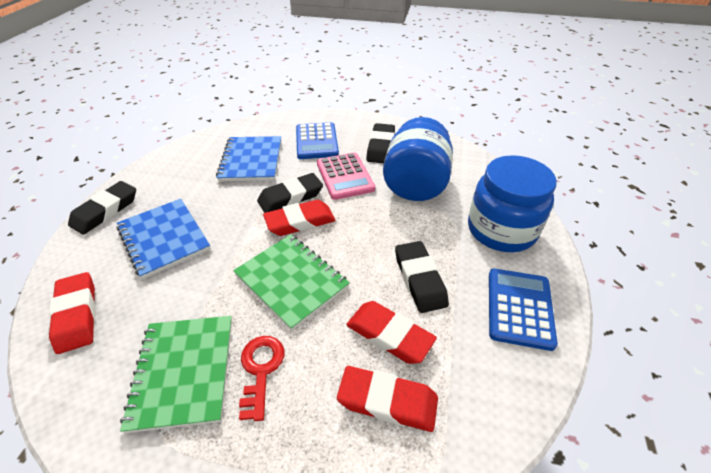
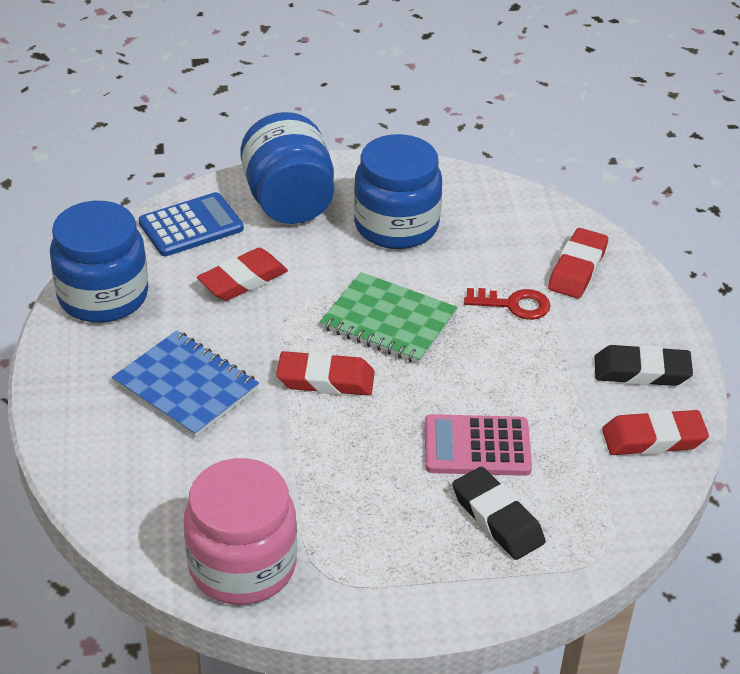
black eraser: [68,181,136,235] [257,173,323,213] [366,123,395,163] [395,241,449,313] = 4 -> [452,467,546,560] [594,345,693,386] = 2
blue calculator: [296,122,339,159] [489,268,558,351] = 2 -> [139,192,244,256] = 1
blue jar: [383,117,453,201] [468,155,557,252] = 2 -> [50,201,148,323] [240,112,334,224] [354,134,442,249] = 3
blue notebook: [117,199,211,279] [216,136,281,181] = 2 -> [112,330,259,438] = 1
green notebook: [120,316,232,433] [233,234,350,331] = 2 -> [320,272,458,364] = 1
pink jar: none = 0 -> [184,458,297,605] = 1

